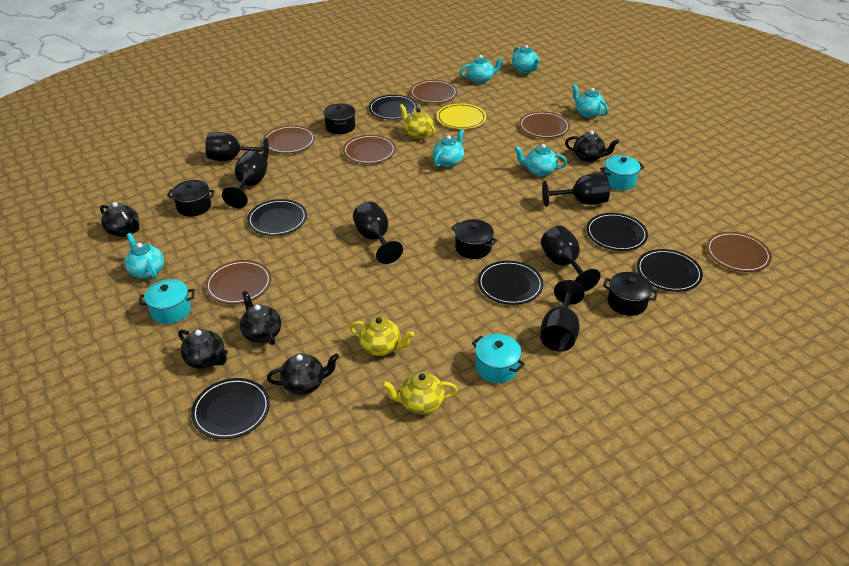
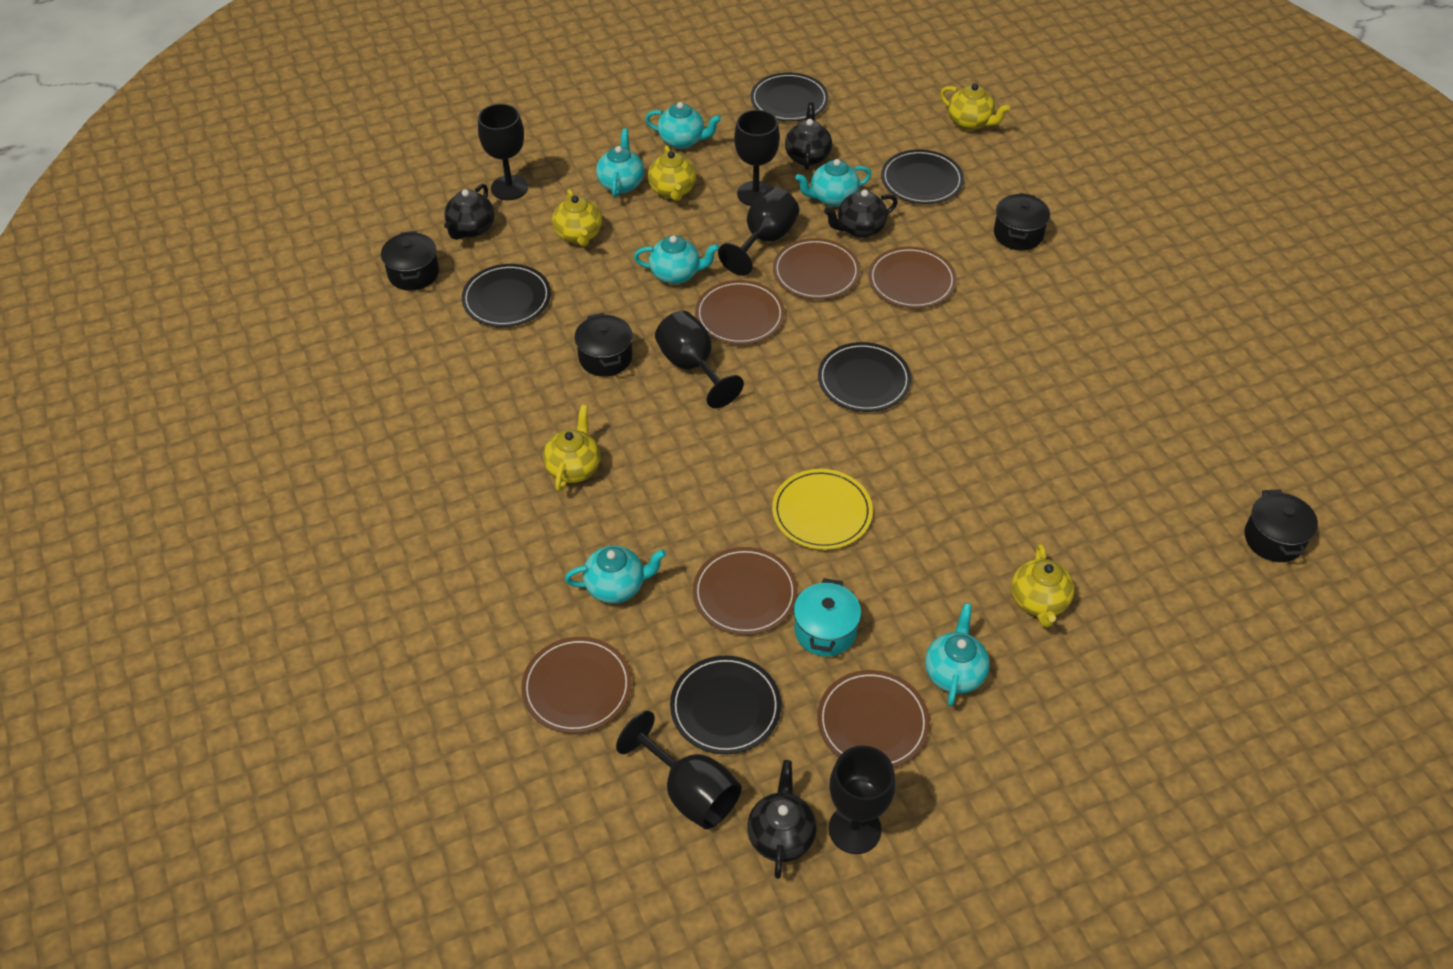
black plate: [191,378,270,439] [247,199,307,236] [369,95,418,120] [478,261,543,305] [586,213,648,251] [637,249,703,292] = 6 -> [462,264,551,327] [670,656,781,754] [751,72,829,122] [818,342,911,412] [881,150,964,204] = 5
black teapot: [100,202,139,237] [178,329,228,369] [240,291,281,345] [267,353,339,395] [565,130,619,162] = 5 -> [444,184,495,240] [747,760,817,879] [785,102,832,170] [824,190,898,238] = 4
turquoise pot: [139,279,195,324] [472,334,525,383] [600,155,644,190] = 3 -> [794,578,861,656] = 1
yellow teapot: [349,317,414,356] [382,372,458,415] [400,104,436,139] = 3 -> [543,405,600,492] [552,189,602,247] [648,145,696,201] [940,83,1010,130] [1012,544,1074,627] = 5

